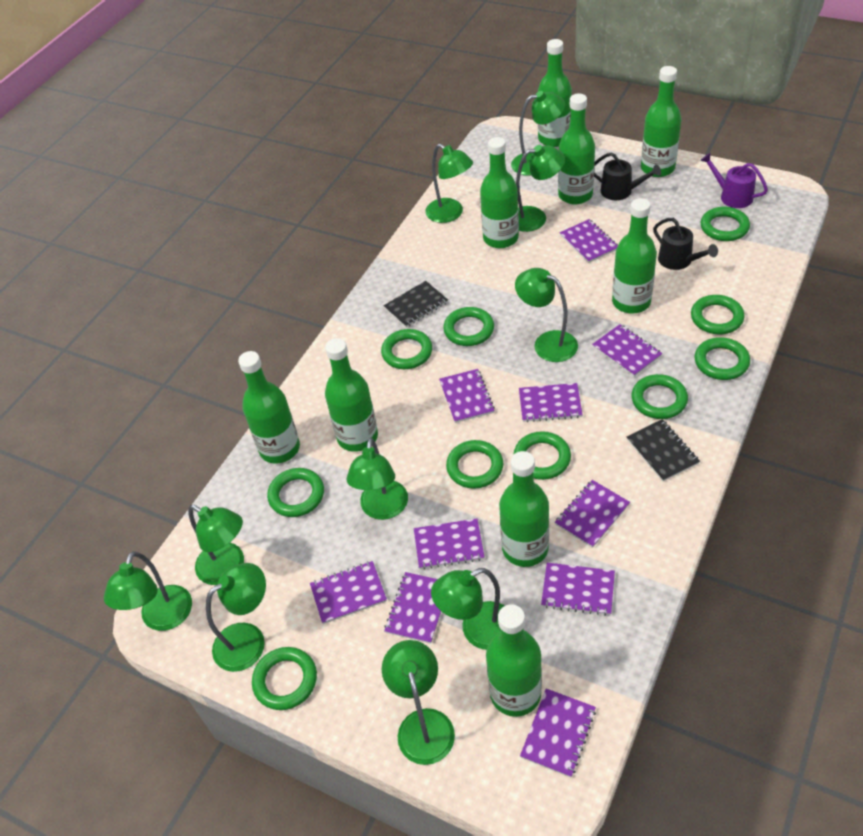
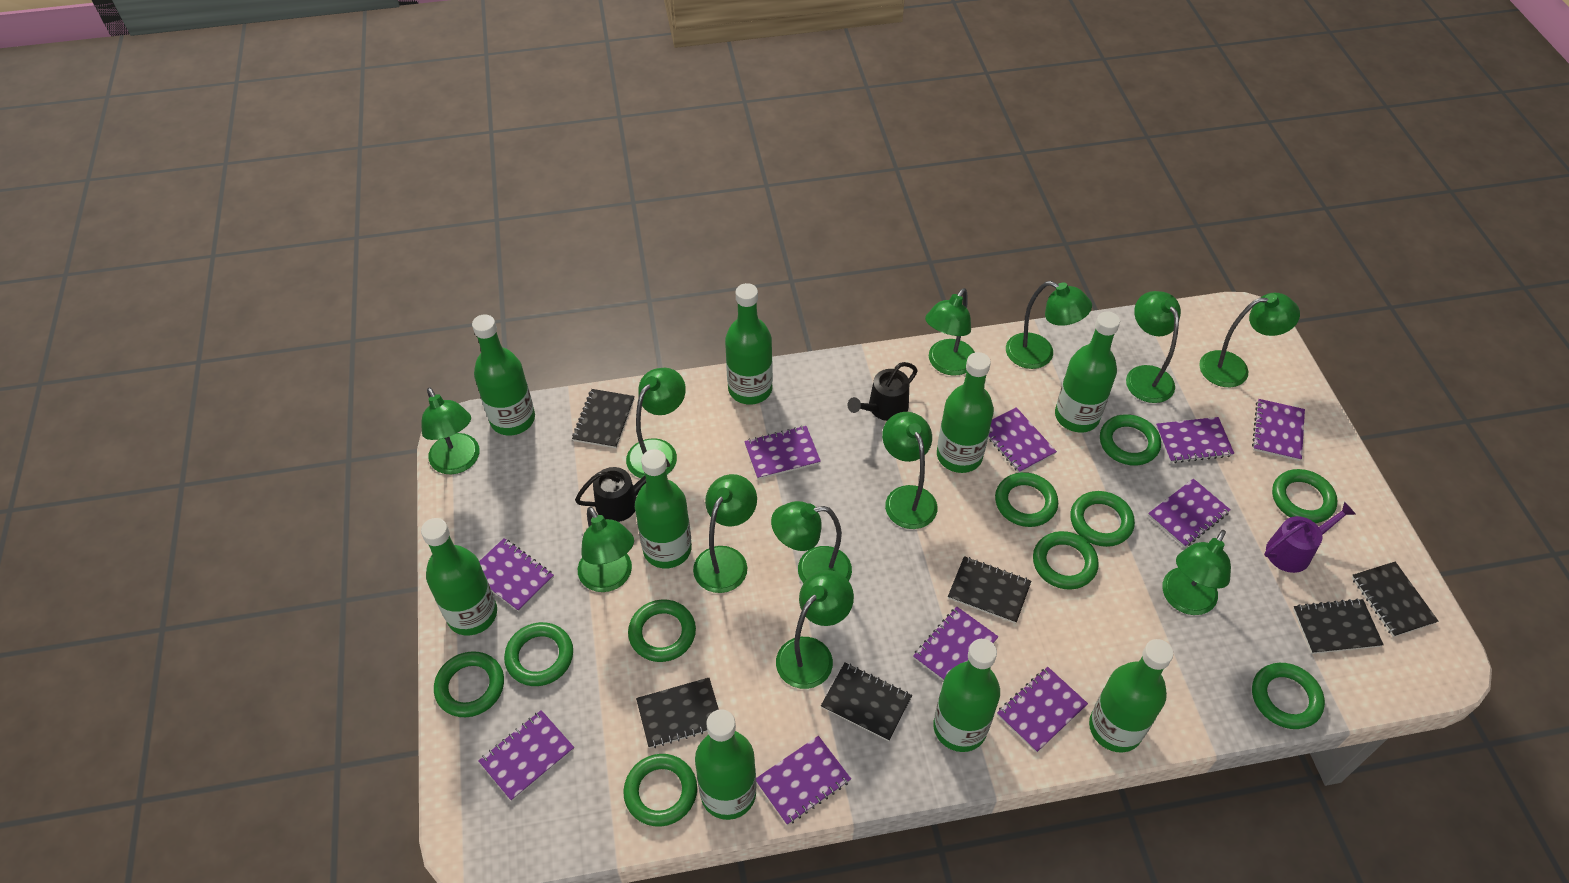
black notebook: [384,281,448,327] [627,419,700,481] = 2 -> [572,389,635,448] [636,678,719,748] [821,663,912,741] [948,556,1031,624] [1293,598,1384,654] [1352,562,1438,637] = 6
green lamp: [104,551,192,631] [188,505,244,585] [206,563,266,672] [346,438,408,520] [382,640,455,765] [425,144,473,223] [431,568,505,650] [511,91,565,176] [515,268,578,362] [516,145,565,232] = 10 -> [422,387,480,474] [578,506,634,592] [626,368,686,478] [693,474,757,593] [771,501,852,583] [776,570,854,689] [882,412,937,529] [925,288,975,376] [1006,281,1092,369] [1126,291,1181,403] [1162,530,1231,615] [1199,293,1300,387] = 12

